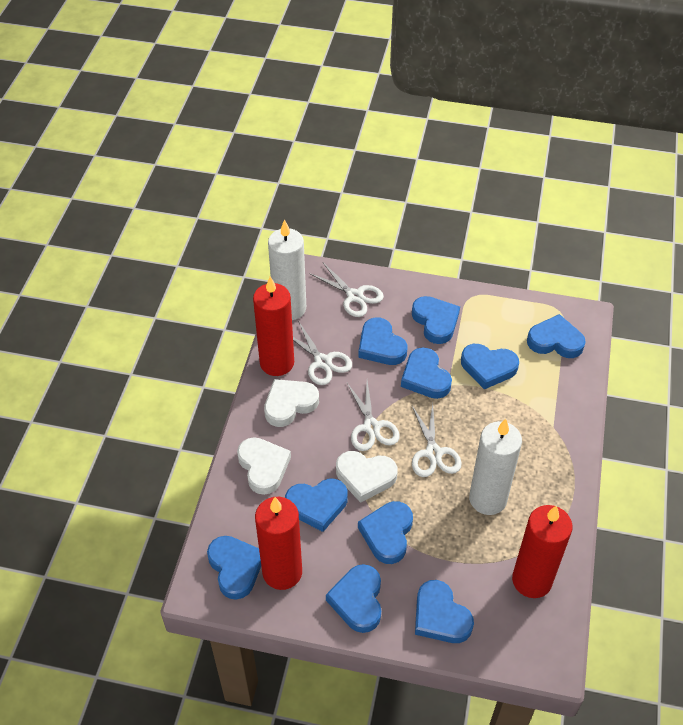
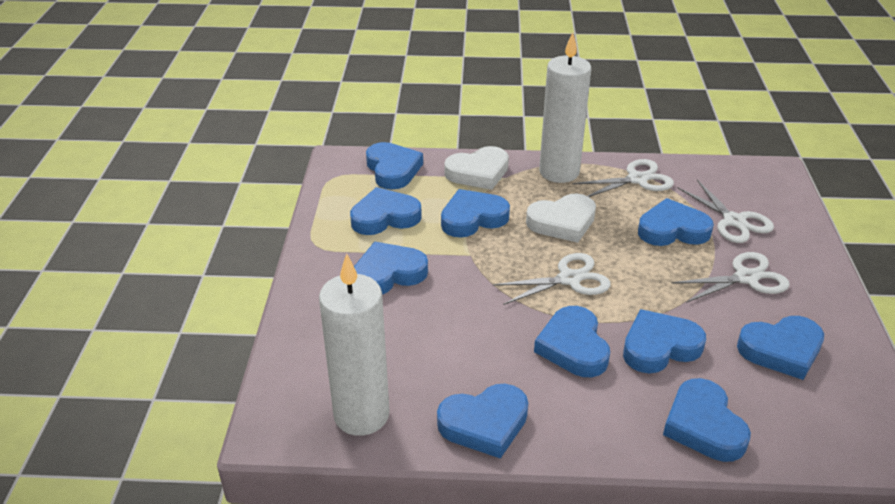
red candle: [253,276,294,376] [255,497,302,590] [512,505,572,598] = 3 -> none = 0
white heart: [237,437,291,495] [264,379,319,427] [336,451,398,503] = 3 -> [444,146,509,190] [526,193,596,243] = 2

